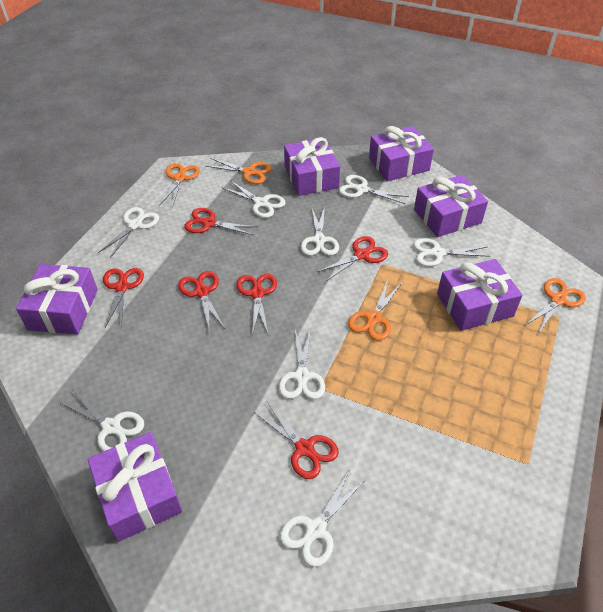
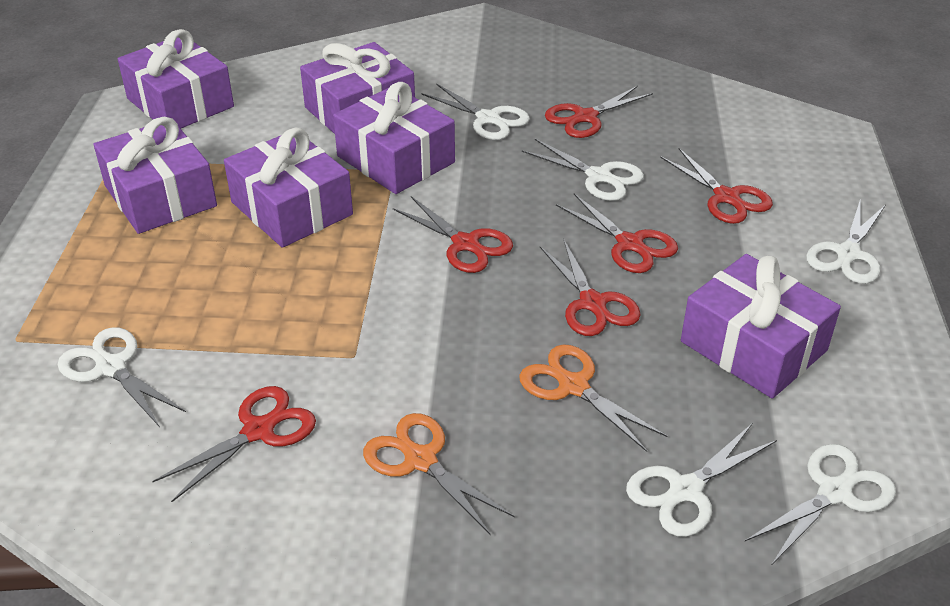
orange scissors: [159,163,200,208] [206,158,272,184] [348,279,402,340] [524,278,586,334] = 4 -> [363,413,514,535] [519,345,667,452] = 2
white scissors: [59,390,144,451] [98,207,159,258] [221,180,286,218] [279,328,325,399] [280,471,365,567] [301,206,339,256] [339,175,409,204] [413,238,491,267] = 8 -> [58,327,186,427] [422,83,530,140] [521,139,644,201] [626,424,777,537] [745,444,896,564] [806,201,885,284] = 6

